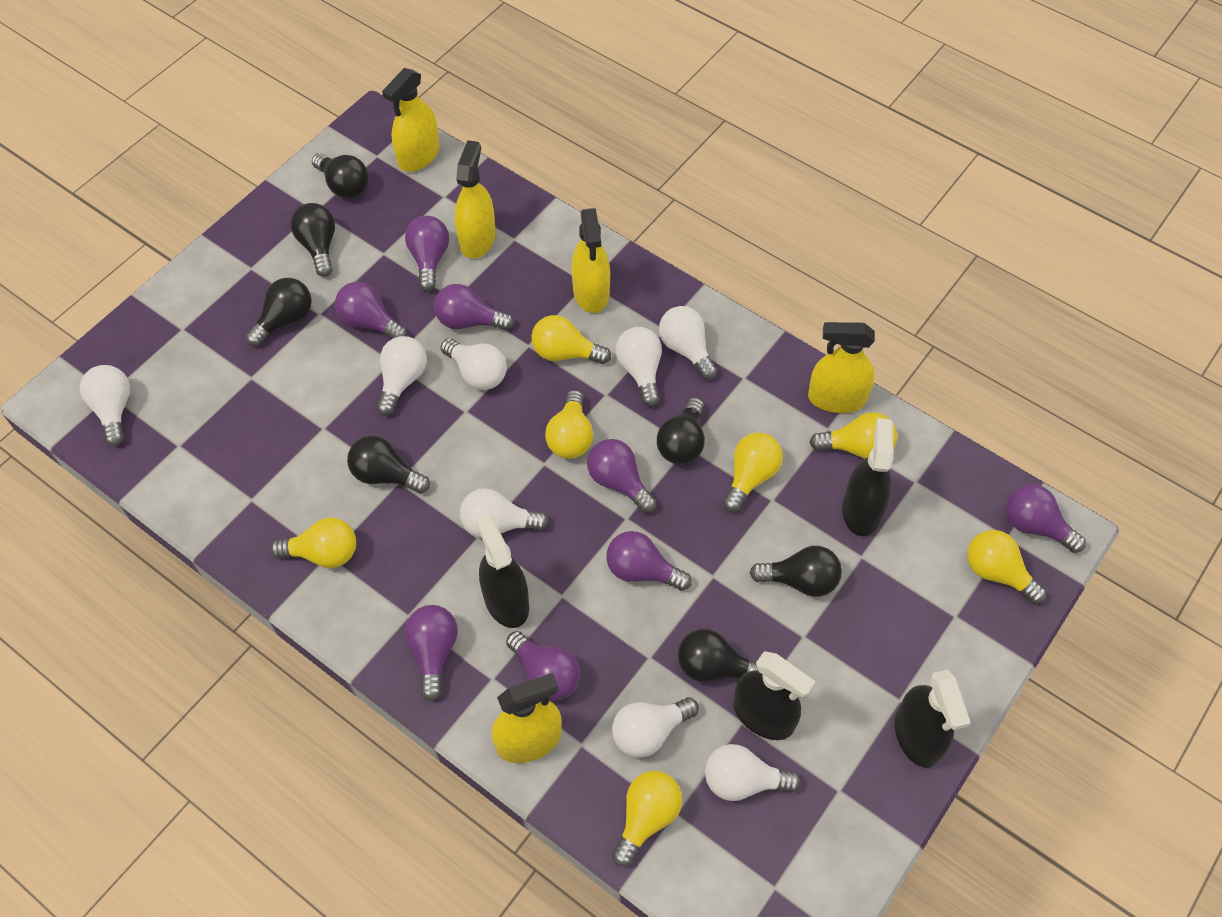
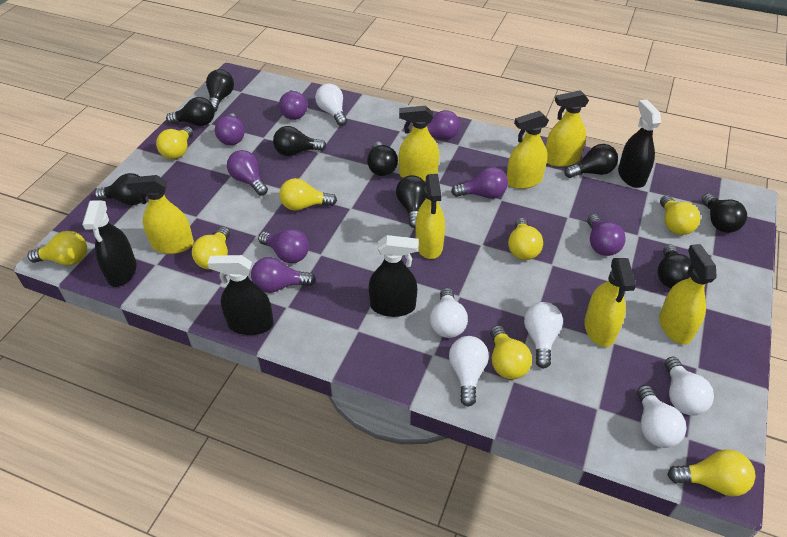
black light bulb: [246,278,312,346] [291,203,335,277] [312,153,368,198] [347,436,430,493] [657,397,705,465] [678,629,758,682] [750,546,842,597] = 7 -> [95,173,147,205] [166,97,215,126] [206,69,234,112] [273,126,326,156] [367,142,398,176] [396,175,426,228] [565,144,618,178] [657,245,691,288] [701,193,747,233] = 9
white light bulb: [80,365,130,446] [377,336,427,416] [441,338,507,390] [460,488,548,538] [612,697,699,758] [616,327,662,407] [659,306,717,380] [705,744,801,801] = 8 -> [315,84,347,126] [430,288,468,338] [449,336,489,407] [524,302,563,369] [637,385,687,448] [665,357,714,415] = 6
yellow light bulb: [270,517,356,568] [531,315,611,364] [545,390,593,459] [612,771,682,867] [723,432,783,512] [809,412,897,459] [967,530,1046,604] = 7 -> [27,231,87,265] [156,126,193,159] [192,227,230,270] [279,178,337,211] [490,325,532,379] [508,218,543,260] [660,195,701,235] [667,450,755,496] = 8
yellow spray bottle: [382,68,440,172] [454,140,496,259] [492,673,562,763] [571,208,610,313] [808,322,875,413] = 5 -> [126,175,194,254] [399,106,439,182] [415,174,445,259] [507,111,549,189] [546,90,589,167] [584,258,636,347] [659,244,717,344] = 7

